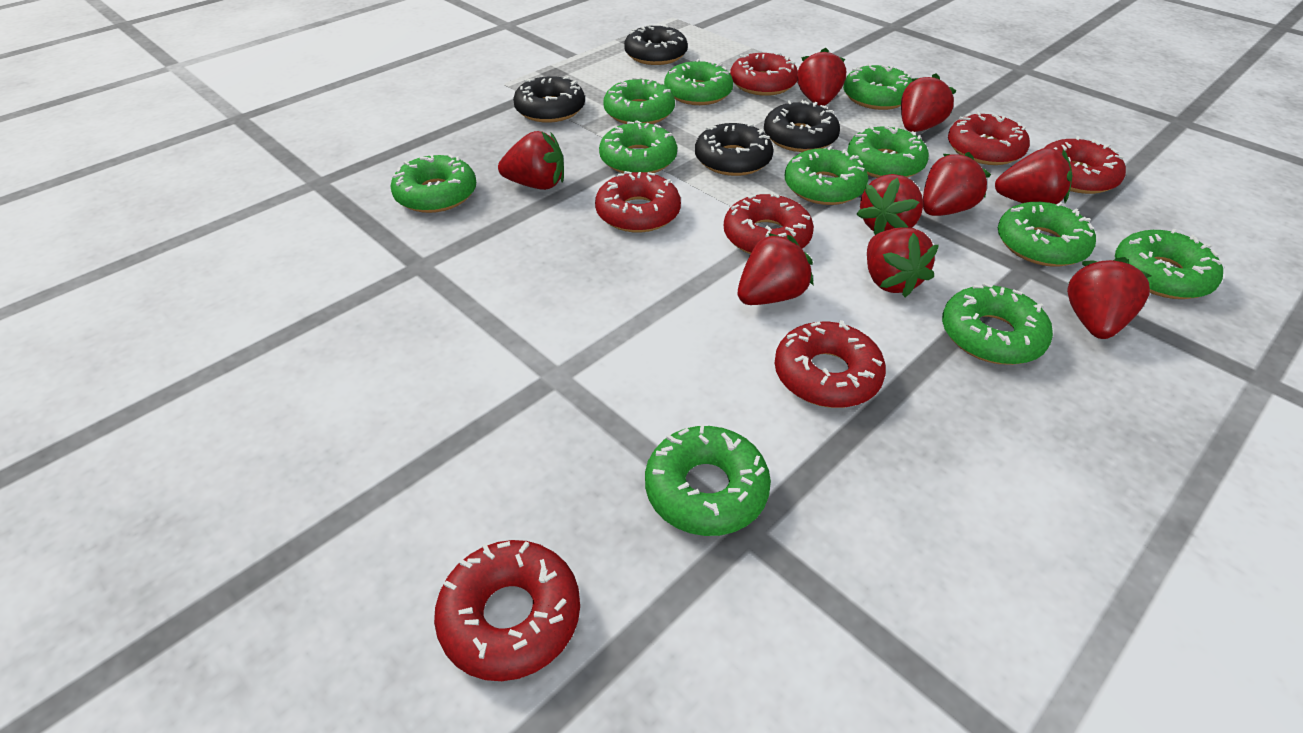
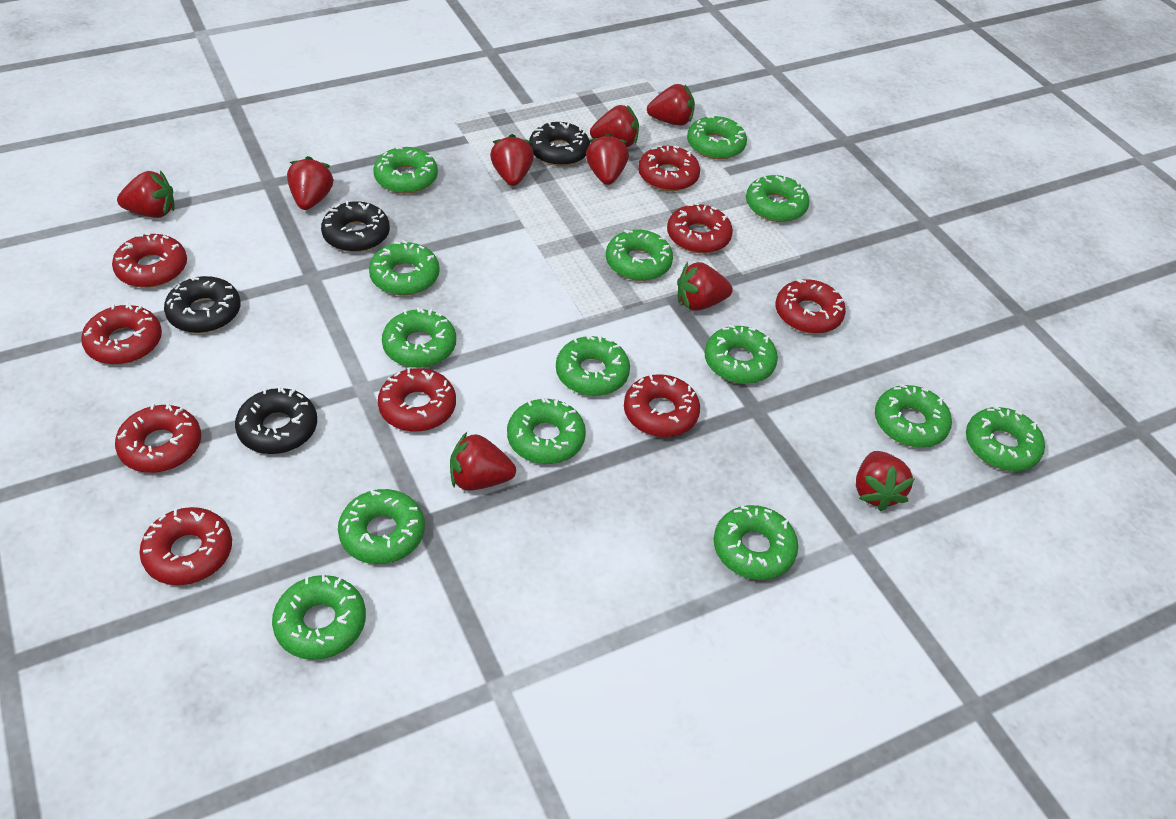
green donut: [391,154,476,213] [599,120,677,173] [603,77,675,124] [645,424,771,536] [664,59,733,105] [785,146,869,205] [843,63,913,110] [847,126,929,178] [942,283,1053,365] [998,202,1096,267] [1115,228,1223,299] = 11 -> [272,574,366,660] [338,489,425,564] [369,240,440,295] [373,146,438,194] [382,307,456,368] [507,397,586,464] [556,334,630,396] [606,229,673,281] [687,115,747,159] [705,325,778,384] [714,505,798,580] [746,175,809,222] [875,384,952,448] [966,406,1045,471] = 14
red donut: [434,540,580,681] [595,171,681,233] [724,192,814,254] [730,52,798,96] [775,320,886,408] [948,111,1030,165] [1044,136,1126,194] = 7 -> [81,303,162,365] [112,232,187,288] [115,403,201,473] [139,507,232,585] [378,368,456,432] [624,374,700,437] [638,145,700,191] [667,202,733,253] [776,279,846,334] = 9

